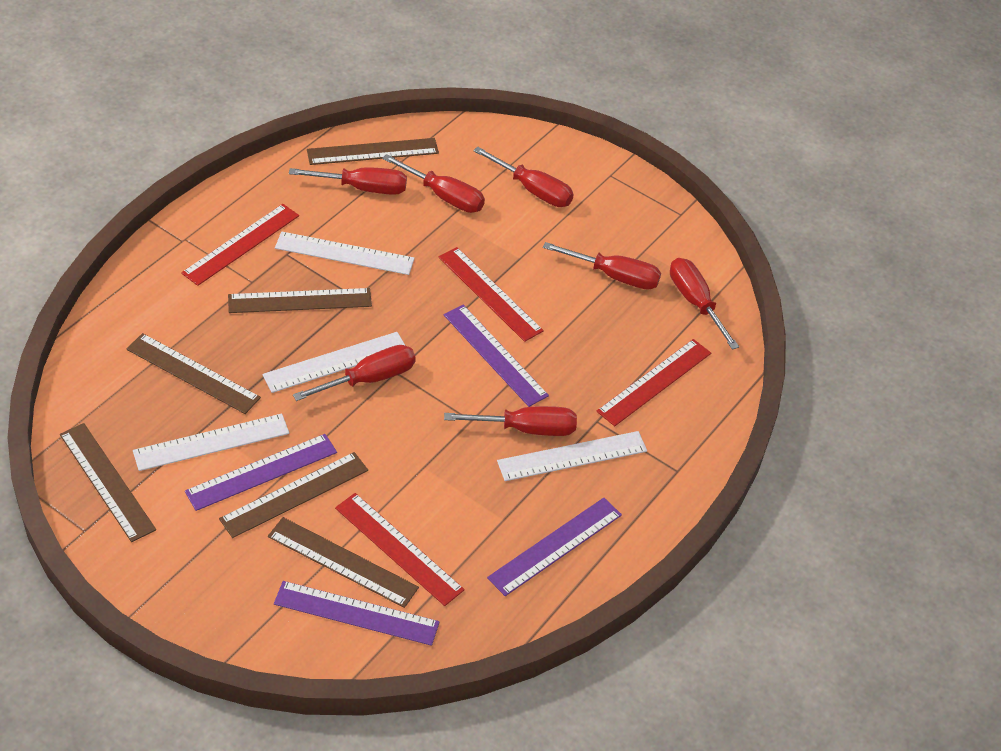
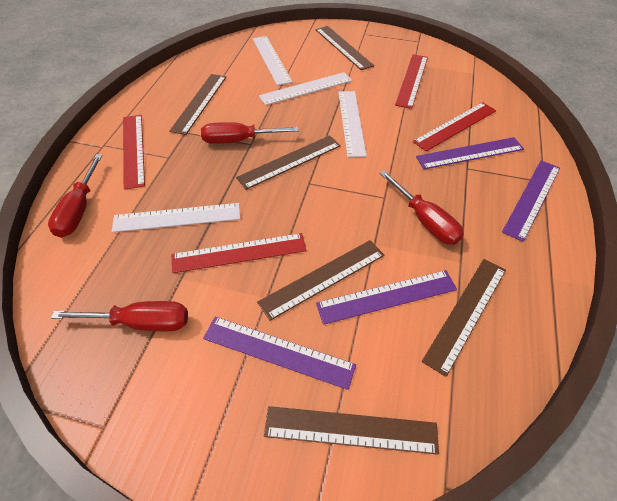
red screwdriver: [289,167,407,195] [293,345,416,401] [382,154,485,213] [444,406,577,436] [473,147,574,207] [543,242,661,290] [670,258,739,350] = 7 -> [48,154,103,238] [51,301,188,331] [201,122,299,144] [379,170,464,245] = 4

